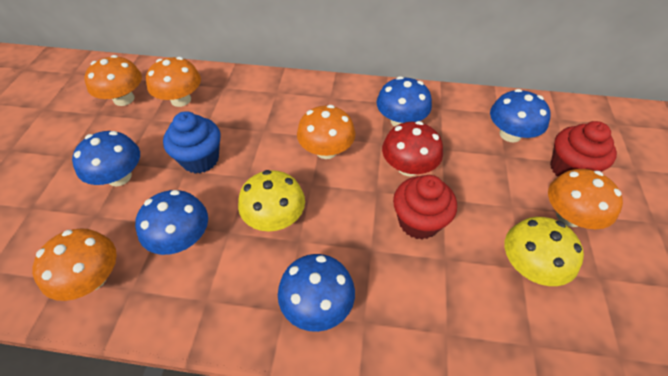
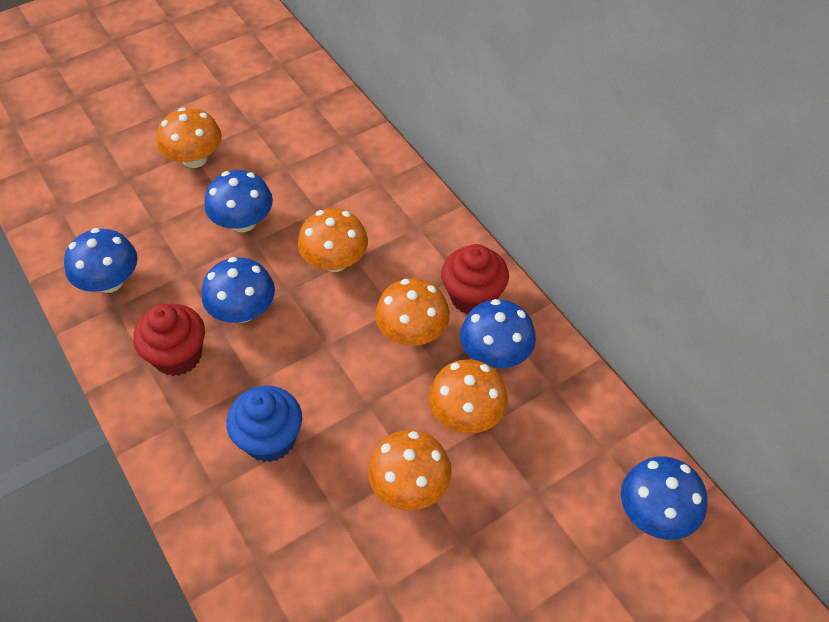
red mushroom: [382,121,443,176] = 1 -> none = 0
yellow mushroom: [238,170,305,231] [505,217,584,286] = 2 -> none = 0

